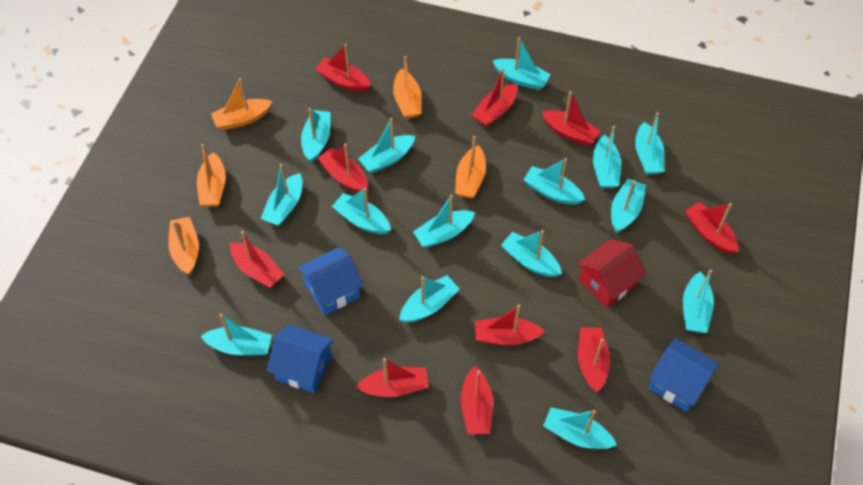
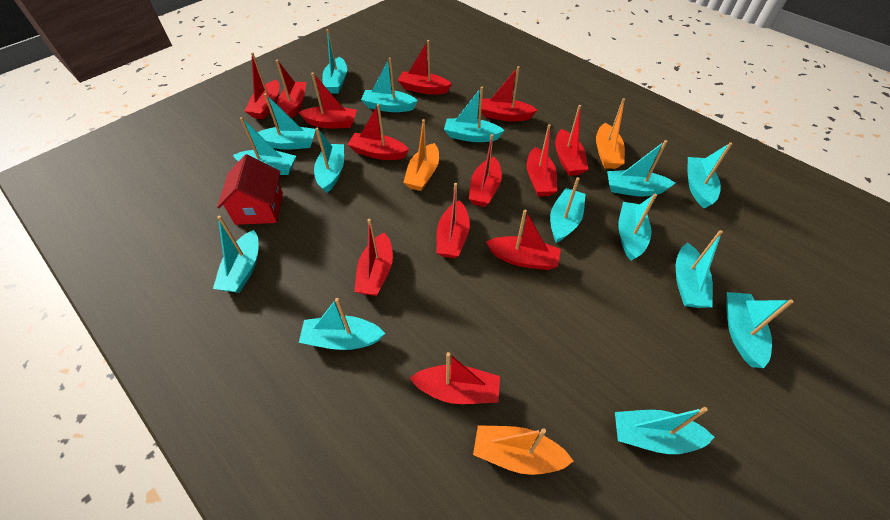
blue house: [266,324,334,393] [297,247,363,315] [649,338,719,412] = 3 -> none = 0
orange boat: [168,217,199,275] [197,144,226,207] [211,78,273,130] [393,56,421,119] [455,136,486,198] = 5 -> [403,119,439,191] [473,425,573,475] [596,98,625,169] = 3
red boat: [230,231,284,288] [315,44,371,92] [318,143,368,193] [356,358,429,397] [460,366,493,434] [471,68,517,127] [475,305,545,346] [541,91,600,146] [578,327,610,392] [685,202,738,254] = 10 -> [245,52,279,119] [276,60,306,119] [298,73,357,129] [347,104,409,160] [354,219,393,296] [398,40,452,94] [410,352,500,404] [437,183,470,258] [469,134,502,207] [481,66,537,121] [486,210,561,270] [527,124,557,197] [555,105,588,176] = 13

